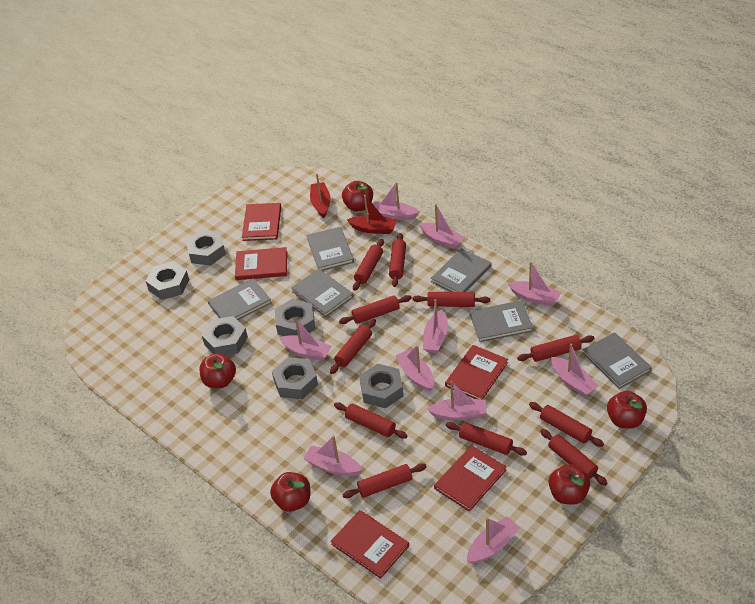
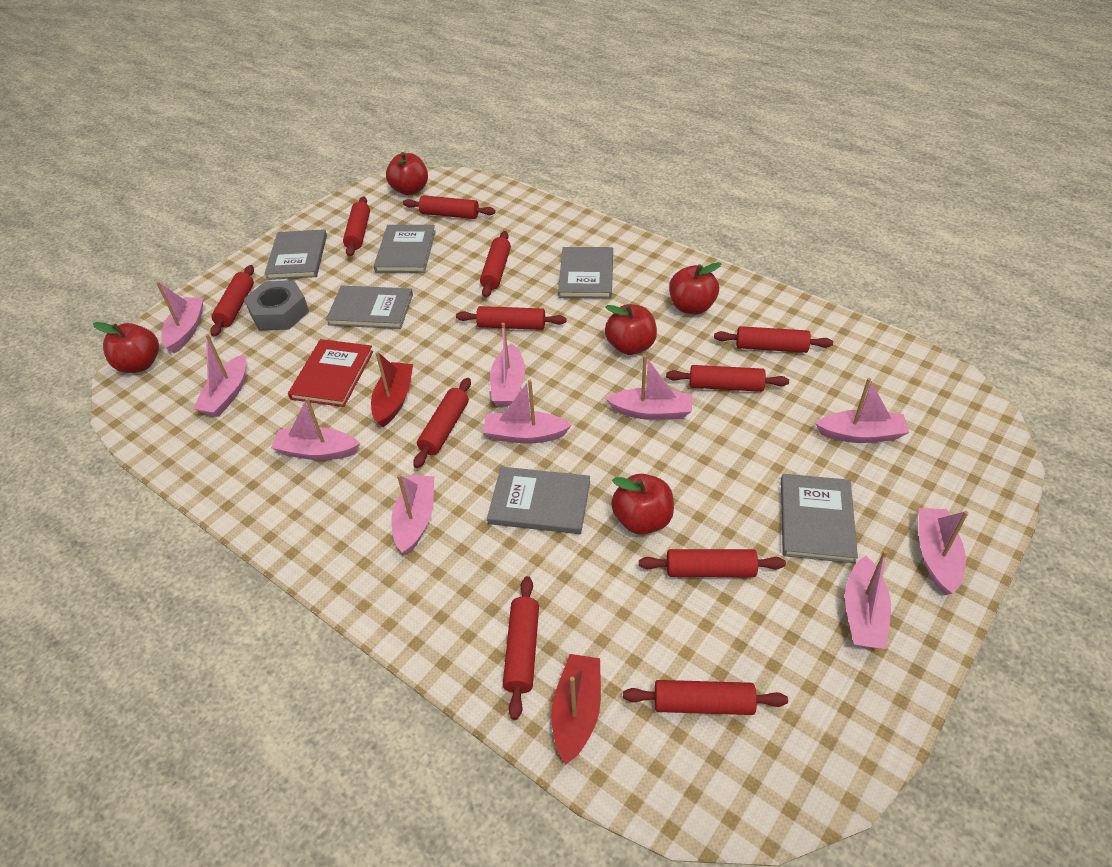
grey nut: [146,261,189,300] [185,230,226,266] [202,316,248,355] [272,357,318,399] [275,299,315,336] [359,363,404,408] = 6 -> [244,280,309,331] = 1
red book: [235,247,287,280] [242,203,281,241] [331,510,409,579] [434,445,506,512] [445,345,508,400] = 5 -> [288,339,373,407] = 1

